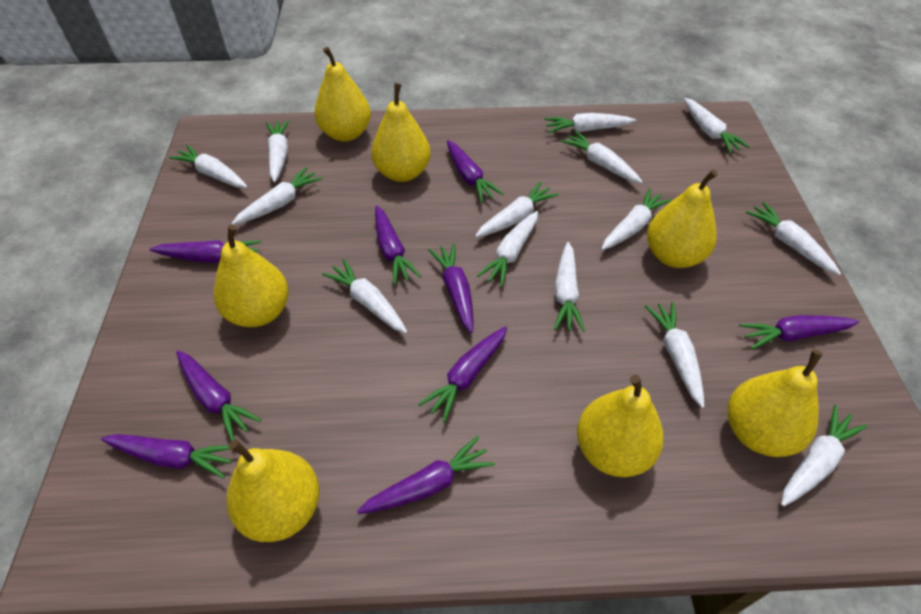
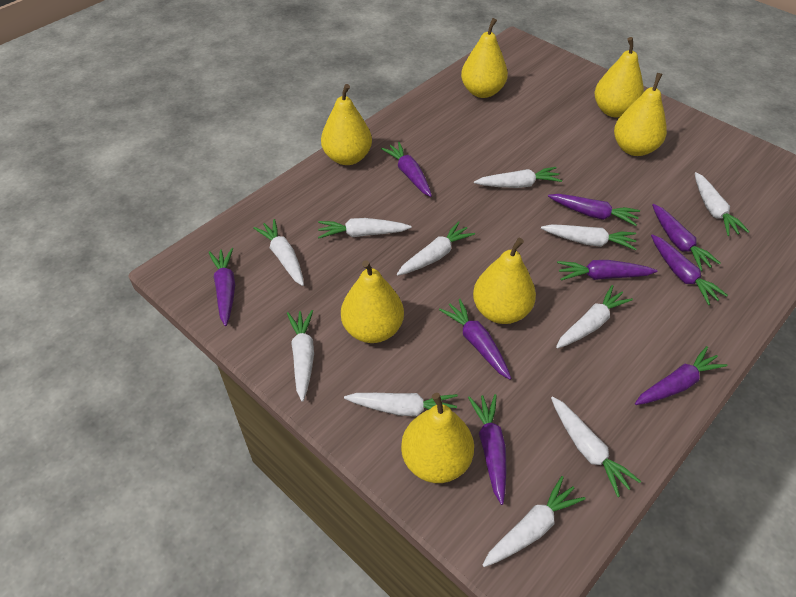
white carrot: [169,145,247,188] [232,167,323,225] [266,120,289,182] [322,259,407,334] [475,182,559,238] [477,211,538,287] [544,113,636,133] [554,242,585,332] [560,131,643,184] [602,188,672,250] [645,302,704,408] [684,98,750,154] [746,202,841,275] [781,404,867,507] = 14 -> [253,219,304,286] [287,310,314,402] [318,218,411,239] [344,393,458,416] [397,221,475,276] [474,167,562,188] [482,476,585,567] [541,224,637,250] [551,396,641,497] [556,285,633,349] [695,172,750,236] = 11

